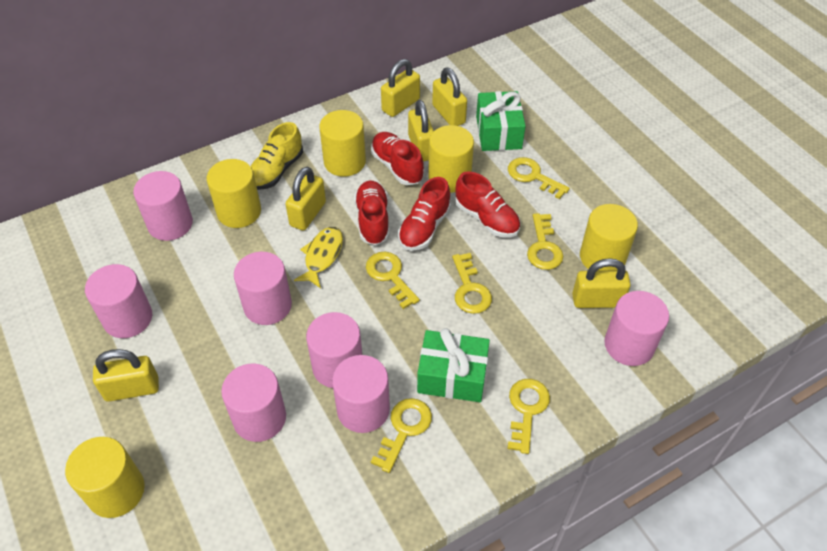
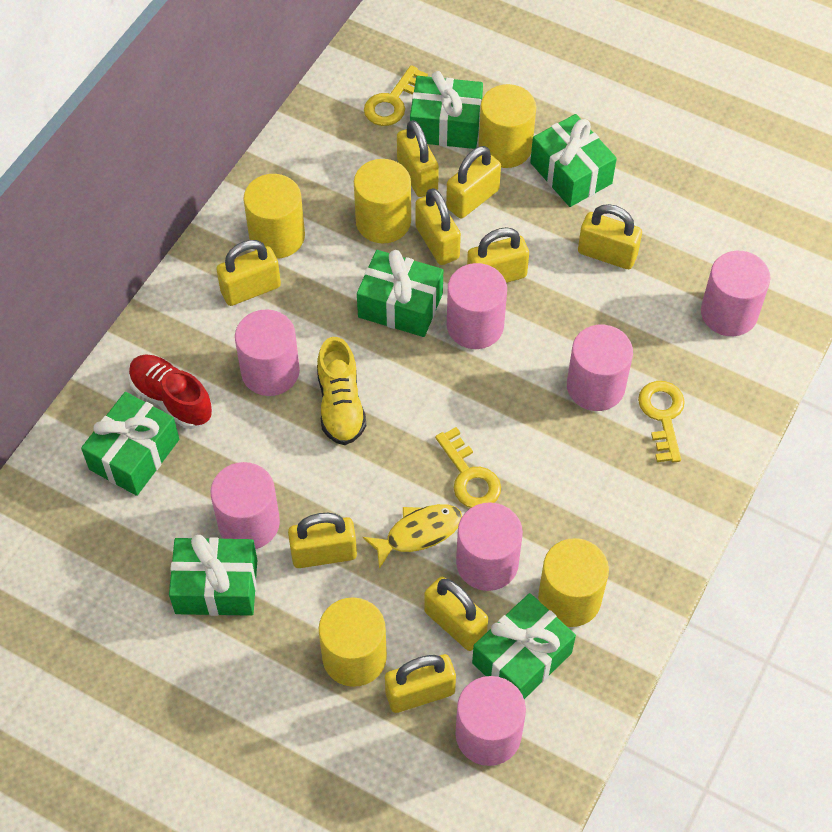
green gift: [417,328,490,402] [476,91,525,151] = 2 -> [81,392,179,496] [169,535,257,616] [357,250,443,337] [410,71,483,149] [472,593,576,699] [530,114,617,207] = 6
red shoe: [354,180,389,245] [371,132,424,185] [398,177,451,251] [455,171,520,237] = 4 -> [128,355,213,429] = 1
yellow key: [366,252,420,309] [371,398,432,473] [452,253,492,314] [508,157,570,199] [508,379,550,454] [527,213,563,270] = 6 -> [364,65,428,126] [435,427,501,508] [638,381,685,463] = 3
yellow padlock: [93,349,159,402] [286,167,326,231] [381,59,420,117] [408,100,434,161] [432,67,467,126] [572,258,631,308] = 6 -> [216,240,281,306] [288,513,357,568] [385,654,456,713] [397,120,439,197] [415,188,461,265] [424,577,488,651] [446,146,501,218] [467,227,529,283] [578,204,642,269] = 9

